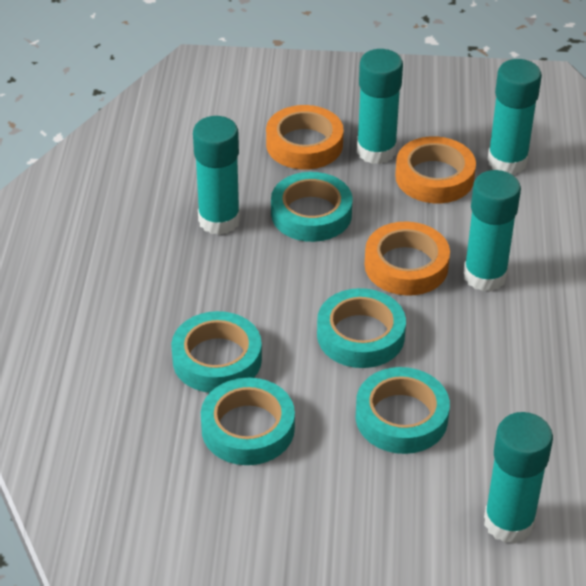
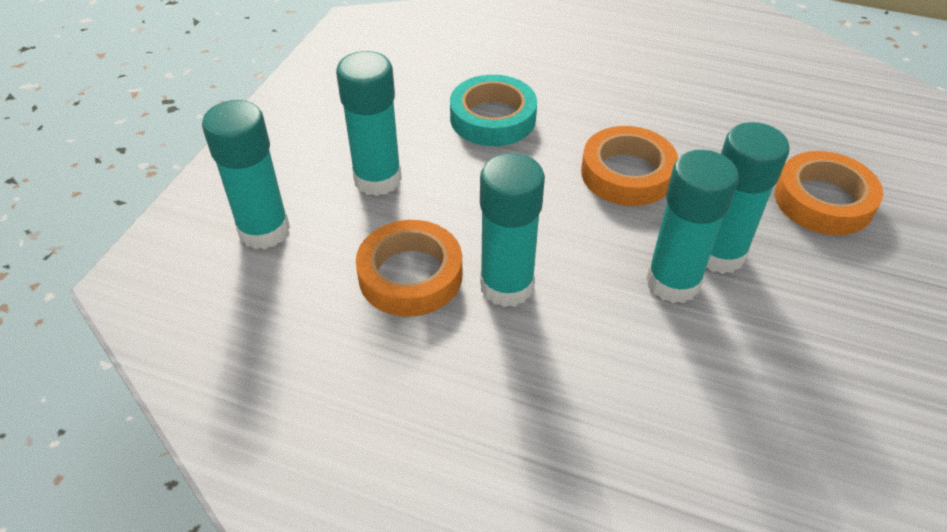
turquoise tape: [171,311,262,393] [201,378,295,465] [271,172,353,242] [317,288,406,368] [355,367,450,454] = 5 -> [450,75,537,146] = 1

